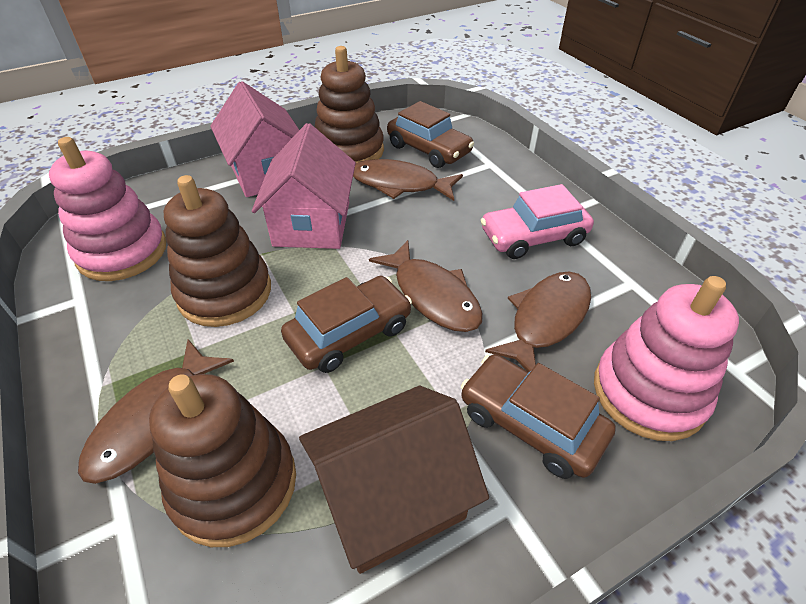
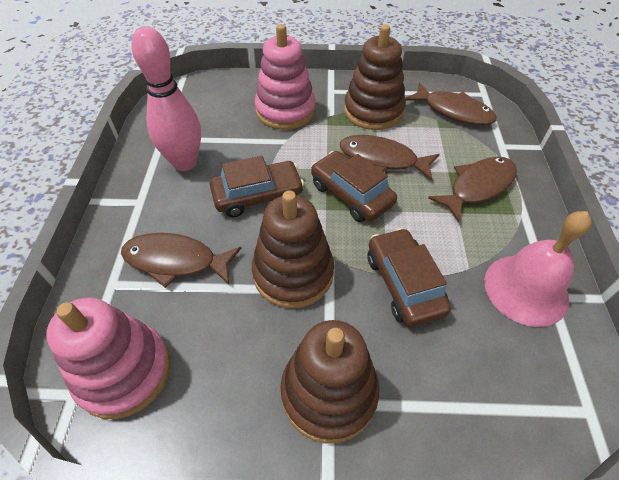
brown house: [299,386,489,574] = 1 -> none = 0
pink bell: none = 0 -> [484,211,592,327] = 1
pink bowling pin: none = 0 -> [131,26,201,171] = 1
pink car: [481,184,594,259] = 1 -> none = 0
pink house: [210,81,299,197] [252,123,356,249] = 2 -> none = 0

